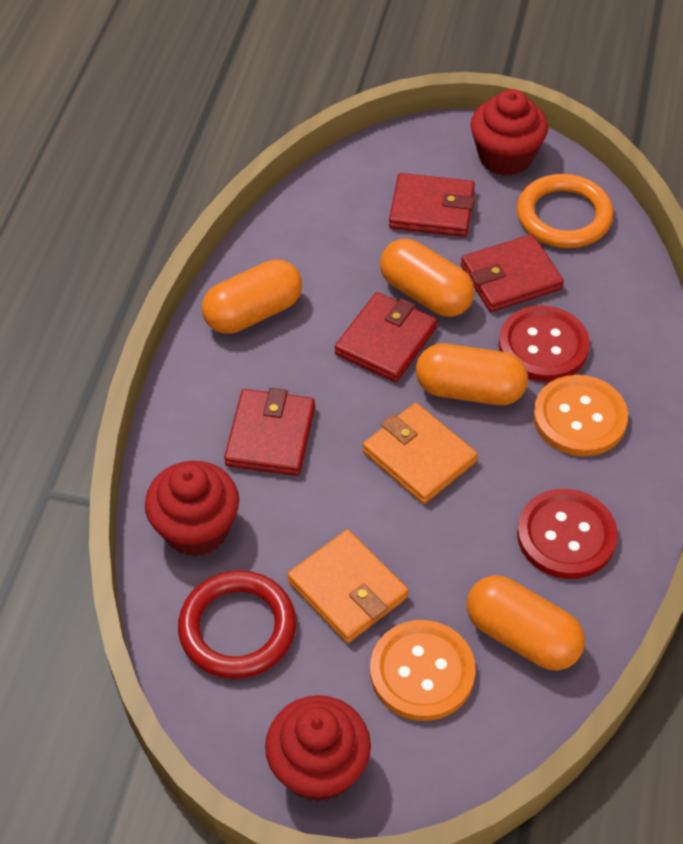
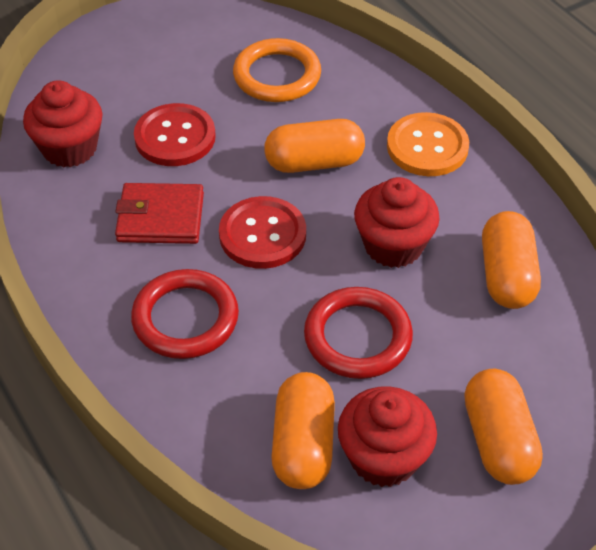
orange button: [370,620,476,721] [533,375,628,456] = 2 -> [387,112,469,176] = 1
orange wallet: [287,530,409,643] [363,403,478,504] = 2 -> none = 0
red ring: [178,570,296,679] = 1 -> [131,269,239,359] [304,287,413,379] = 2
red wallet: [224,388,315,476] [335,292,437,382] [389,173,475,237] [461,234,564,312] = 4 -> [115,183,204,244] = 1

